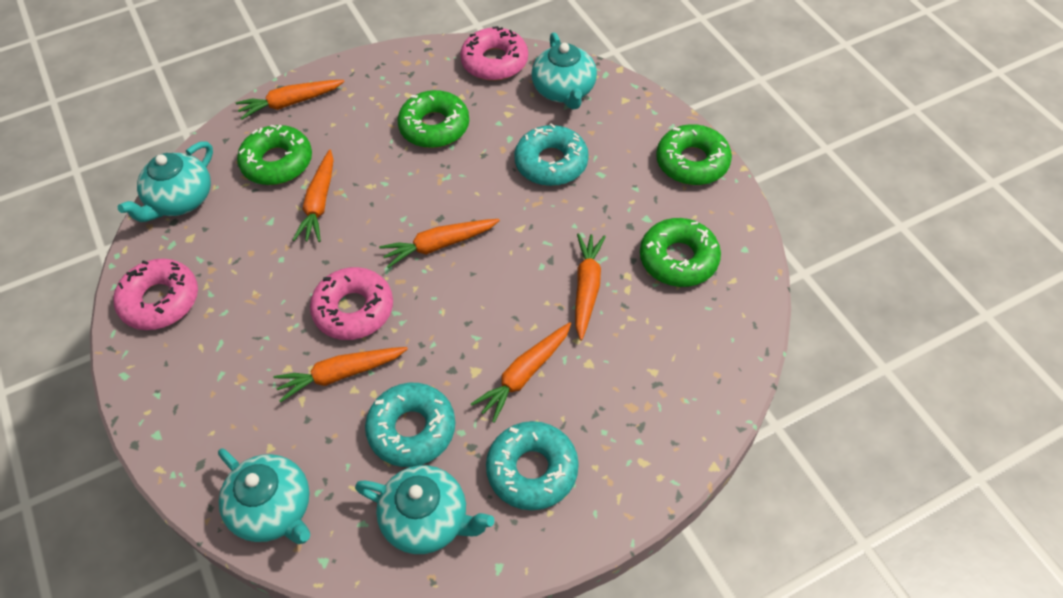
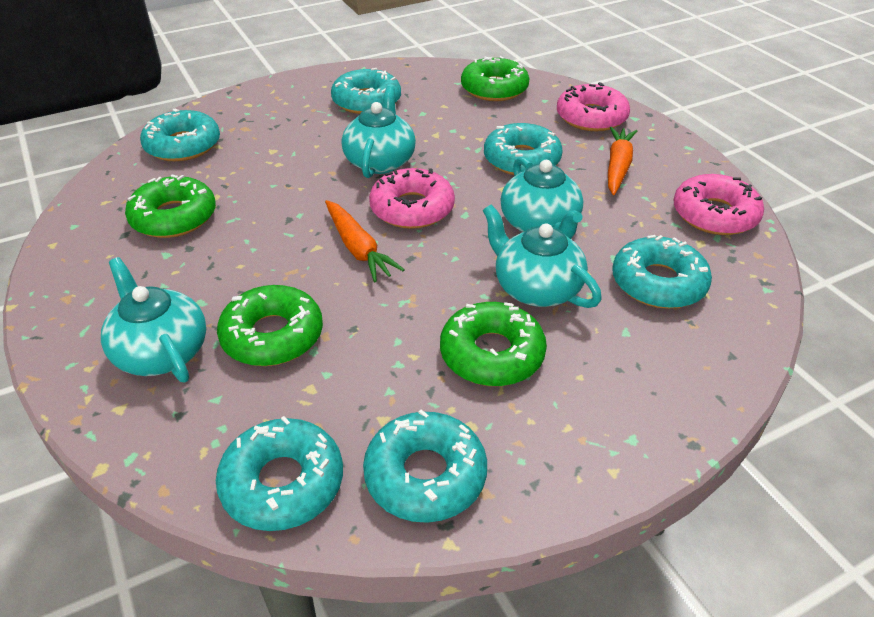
orange carrot: [236,80,345,120] [274,347,408,402] [293,150,334,242] [379,219,500,268] [471,322,571,423] [575,233,606,340] = 6 -> [325,200,405,282] [608,127,637,195] = 2
turquoise donut: [365,383,455,467] [486,421,579,510] [514,123,589,186] = 3 -> [140,109,220,161] [216,416,343,531] [331,68,401,114] [363,410,487,523] [484,123,563,175] [612,235,712,309] = 6

